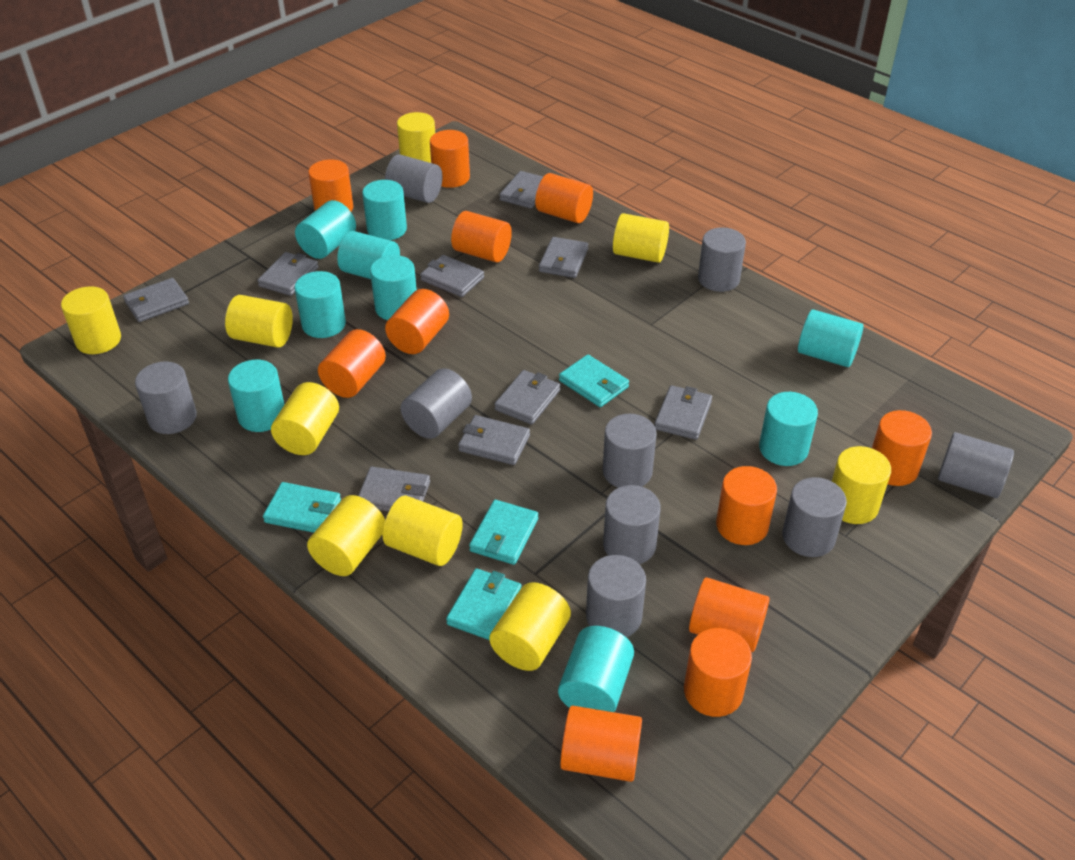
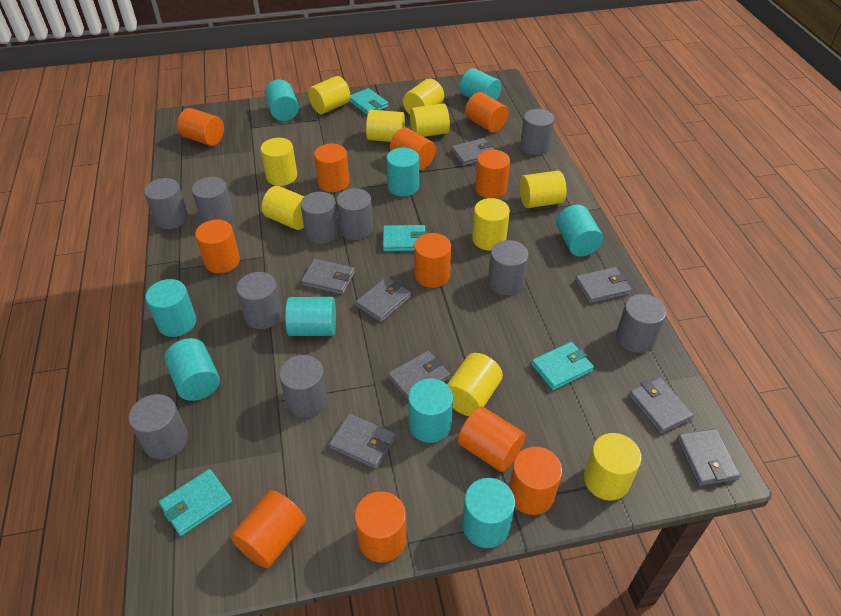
grey cylinder: [135,361,197,434] [385,154,443,203] [401,368,472,439] [586,555,646,637] [603,414,657,488] [603,485,661,564] [698,228,746,292] [782,477,847,557] [938,432,1014,498] = 9 -> [128,394,188,459] [144,178,188,229] [192,177,234,224] [236,272,282,329] [279,355,328,418] [300,192,339,244] [336,188,373,240] [488,240,529,295] [520,109,555,155] [616,294,666,353] = 10
grey wallet: [123,278,189,322] [257,252,319,296] [358,467,430,511] [420,255,484,297] [458,415,530,465] [494,370,560,424] [500,171,543,208] [539,237,588,278] [655,385,712,440] = 9 -> [301,259,355,295] [329,414,395,469] [356,277,411,322] [388,351,450,400] [451,138,494,166] [575,267,631,304] [629,378,694,434] [677,429,741,486] = 8
yellow cylinder: [61,286,121,354] [225,295,293,348] [271,382,339,455] [307,495,385,576] [383,495,463,566] [397,112,435,163] [489,582,571,671] [613,213,669,263] [832,446,891,524] = 9 -> [260,138,297,186] [262,186,305,230] [308,76,351,114] [366,110,405,142] [403,79,444,115] [410,103,450,137] [447,353,503,416] [472,198,510,251] [520,170,567,208] [584,433,642,501] = 10

